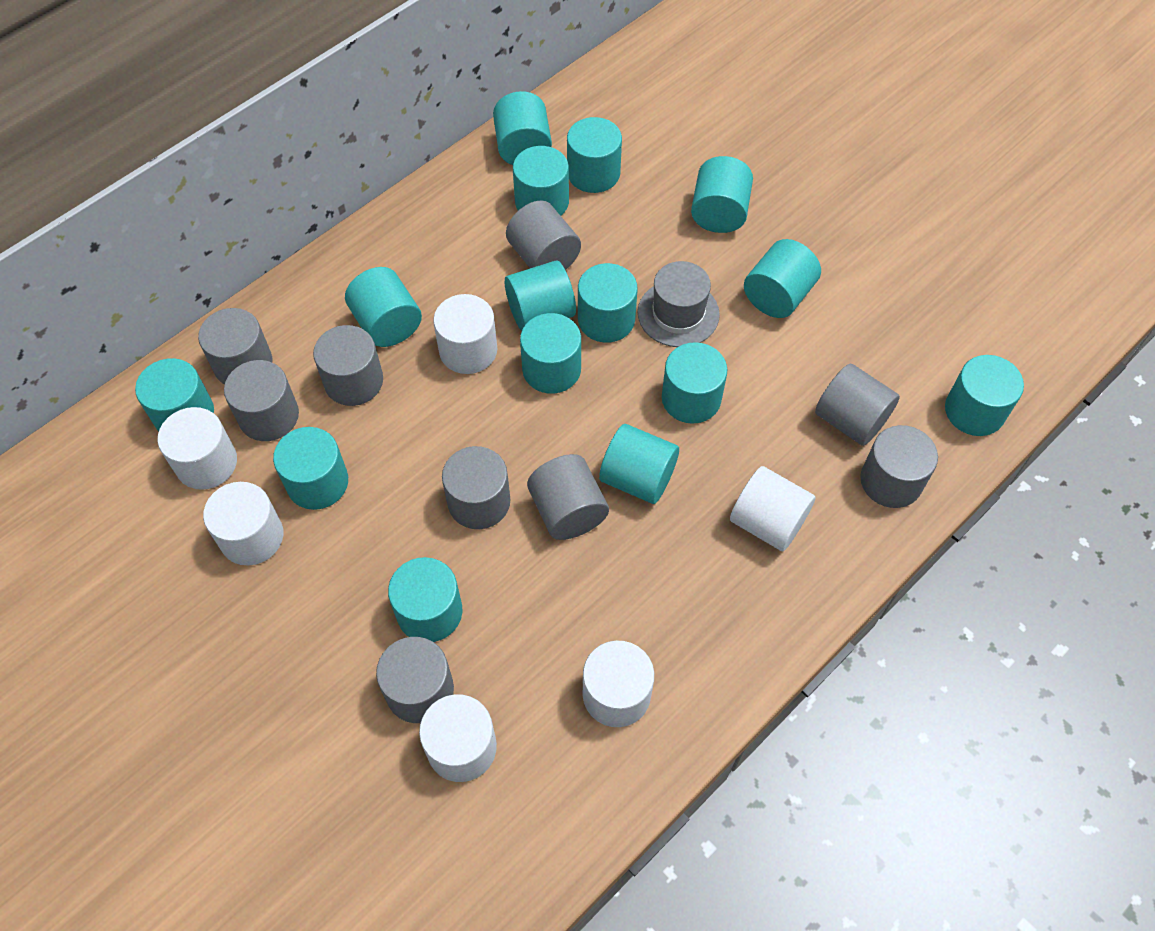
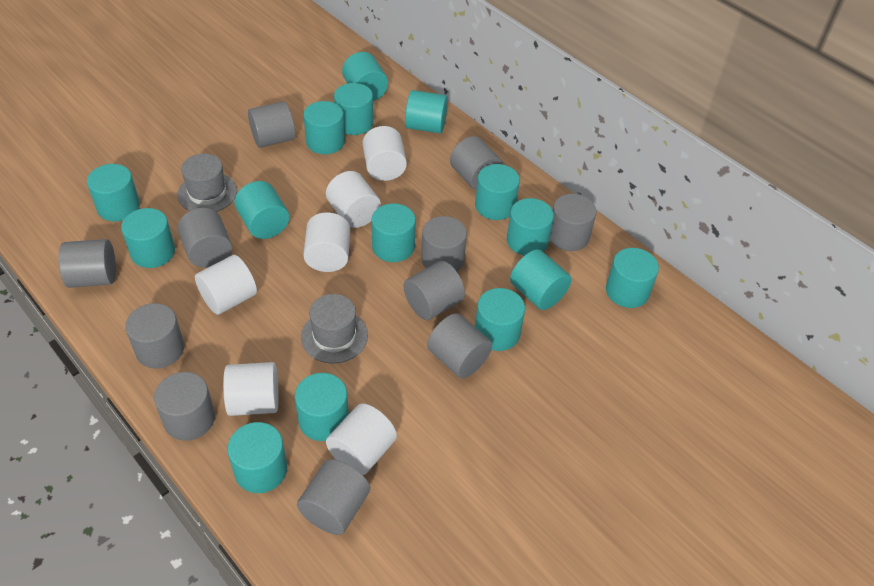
grey cylinder: [198,308,273,385] [224,360,299,441] [313,325,383,406] [376,637,454,723] [442,446,510,529] [506,200,581,270] [527,454,609,540] [815,364,900,446] [860,425,938,508] = 9 -> [58,239,116,288] [125,303,184,368] [154,372,215,441] [178,208,232,268] [248,101,295,148] [297,459,370,535] [404,261,465,320] [421,216,467,271] [427,314,492,378] [450,136,504,190] [550,194,596,251] = 11
grey hat: [638,261,720,347] = 1 -> [177,154,237,212] [301,294,368,364] = 2

